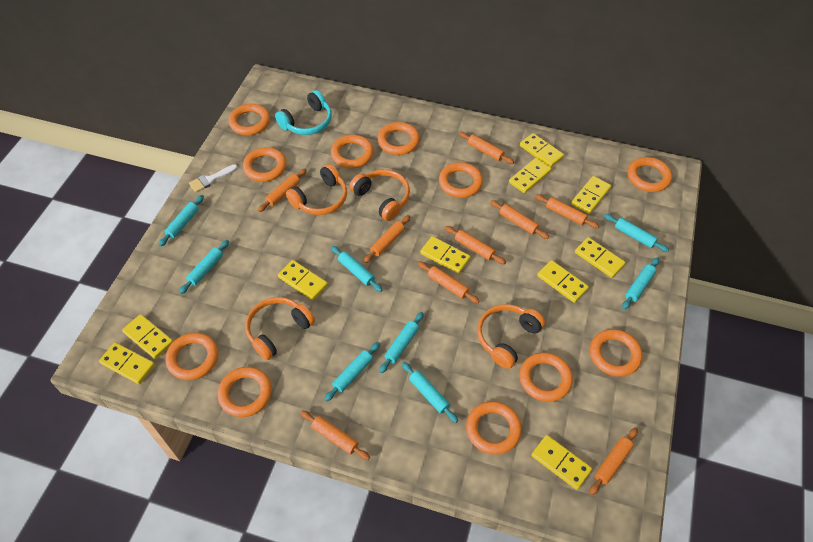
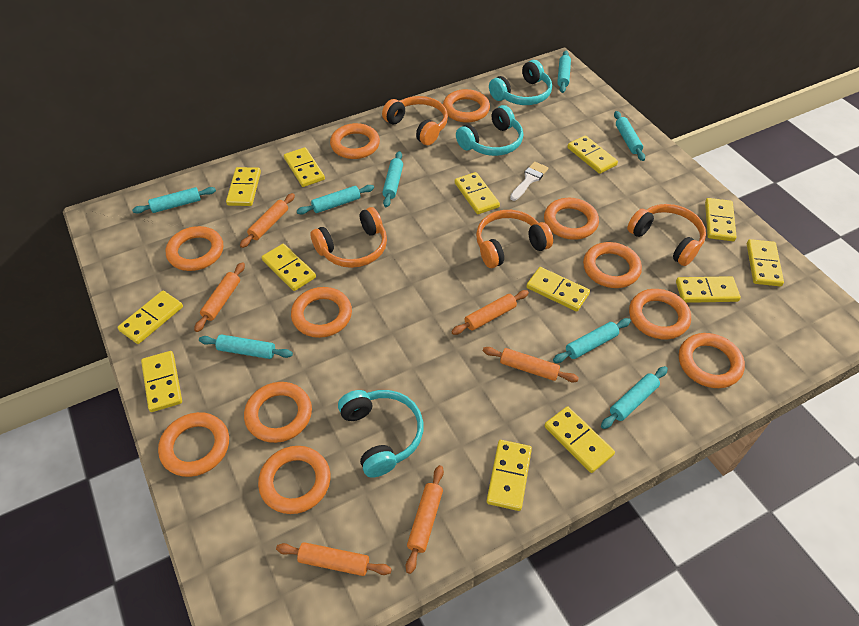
orange rolling pin: [258,169,307,212] [301,411,370,460] [364,215,410,263] [418,262,480,304] [445,226,506,264] [459,132,514,164] [490,200,549,239] [535,195,599,228] [589,427,638,495] = 9 -> [194,262,245,332] [240,193,295,248] [276,542,392,576] [406,465,444,574] [451,290,529,335] [483,347,579,382] = 6
turquoise headphones: [275,90,332,135] = 1 -> [338,390,423,478] [456,105,523,156] [489,60,552,105] = 3
yellow domino: [99,342,155,384] [122,314,173,359] [278,260,328,300] [420,236,471,274] [509,158,552,193] [520,133,564,167] [531,435,592,490] [537,260,589,303] [571,176,611,214] [575,237,626,278] = 10 -> [118,291,183,344] [141,351,182,412] [226,167,261,206] [262,244,316,291] [284,147,325,187] [455,172,500,214] [487,440,532,511] [526,267,590,312] [544,406,615,473] [567,135,618,174] [676,276,741,303] [705,198,737,241] [747,239,784,286] = 13

